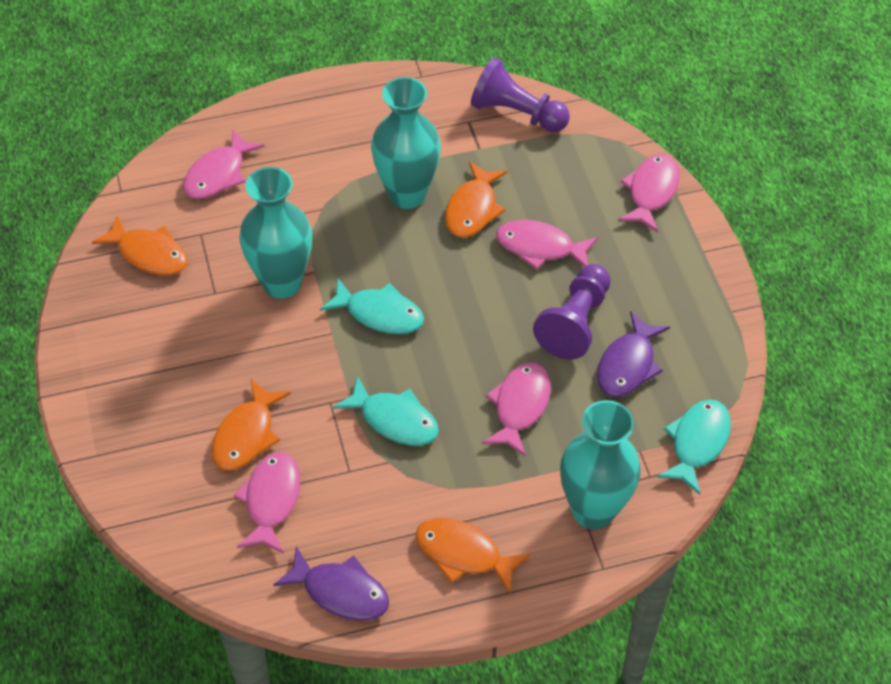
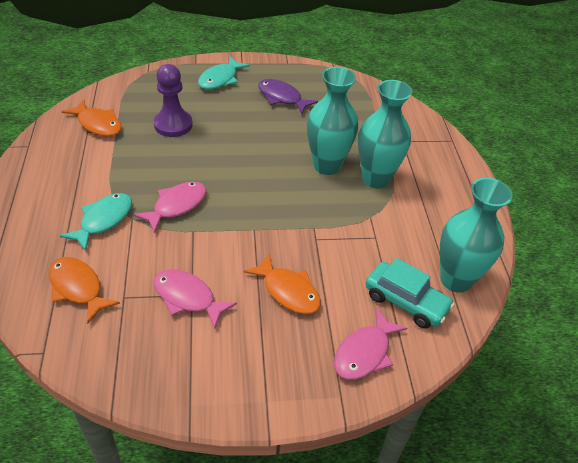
orange fish: [92,215,188,275] [211,379,291,471] [416,518,530,593] [445,161,507,238] = 4 -> [49,257,120,324] [62,99,122,136] [244,253,321,314] = 3
pink fish: [183,129,265,199] [234,452,301,553] [482,363,551,457] [496,220,598,270] [618,154,680,233] = 5 -> [133,182,206,233] [154,269,237,329] [334,308,408,380] = 3
purple fish: [273,546,389,621] [597,311,670,397] = 2 -> [258,79,318,114] = 1
purple pawn: [471,57,570,132] [533,264,611,359] = 2 -> [154,64,193,137] = 1
turquoise car: none = 0 -> [366,258,455,329] = 1
turquoise fish: [320,278,424,334] [333,376,439,446] [657,399,731,495] = 3 -> [60,193,132,251] [198,57,250,89] = 2

